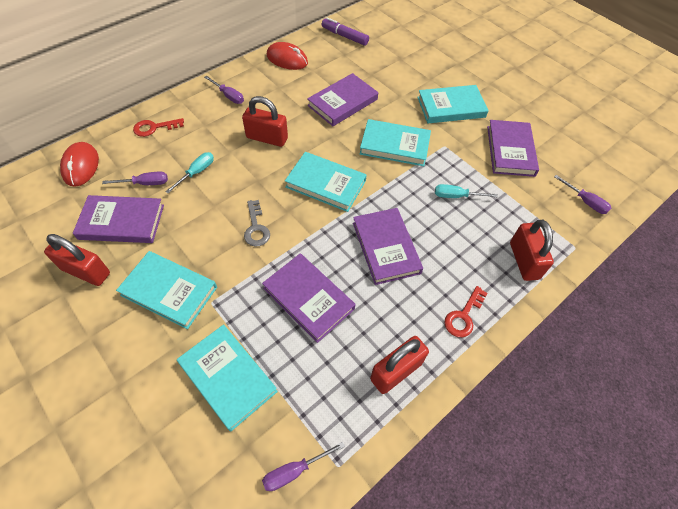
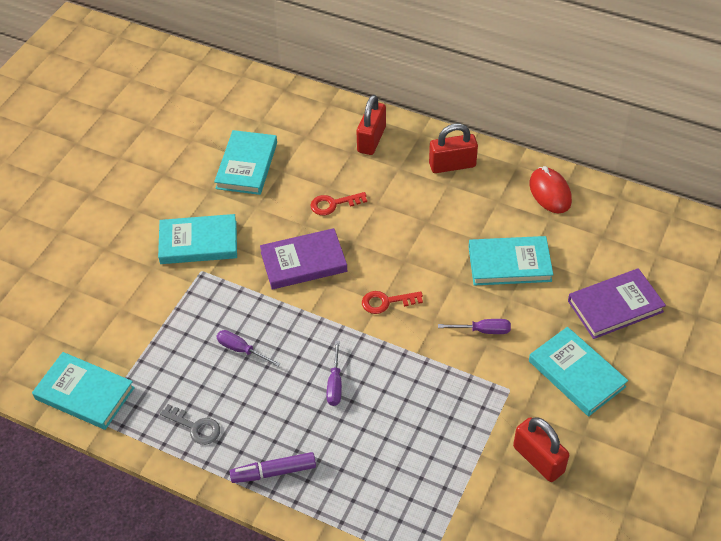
purple book: [73,195,164,243] [262,253,355,343] [307,73,378,126] [353,208,423,285] [487,120,539,177] = 5 -> [260,228,347,289] [568,268,666,339] = 2
purple screwdriver: [102,172,168,185] [204,76,244,104] [262,442,345,491] [554,175,611,214] = 4 -> [216,330,281,367] [326,341,342,406] [438,319,511,334] = 3
red mouse: [60,142,99,187] [267,42,308,70] = 2 -> [529,166,572,213] = 1
red padlock: [44,234,110,286] [242,96,288,147] [370,336,429,394] [510,220,554,281] = 4 -> [357,95,386,155] [429,124,478,173] [513,417,569,482] = 3
turquoise screwdriver: [165,152,214,193] [435,184,498,198] = 2 -> none = 0

